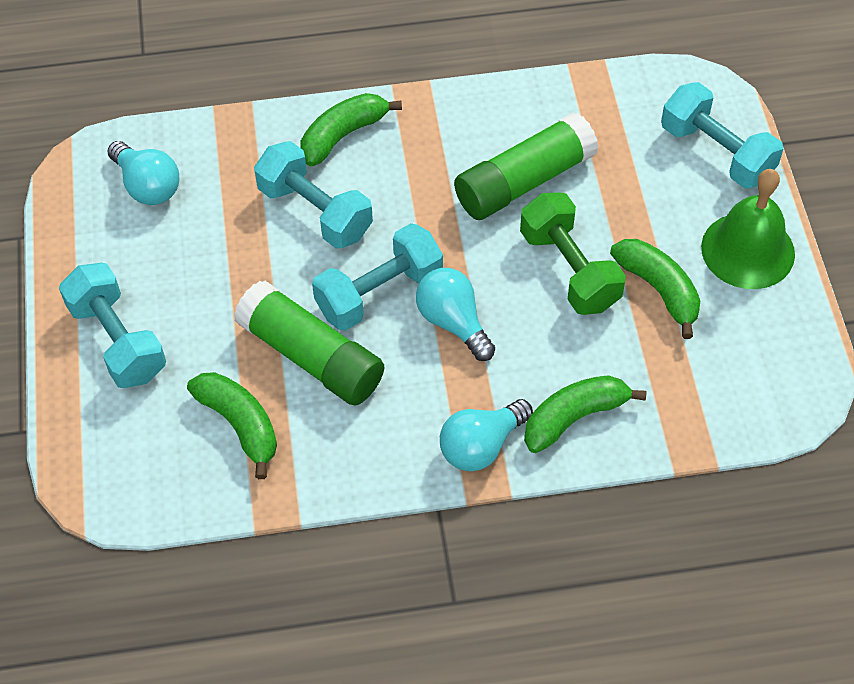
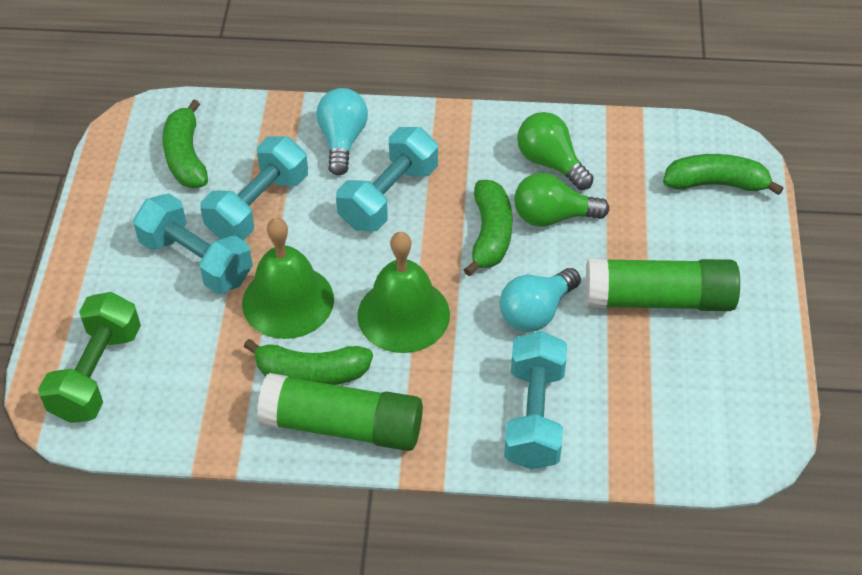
green bell: [701,169,795,289] = 1 -> [242,218,334,339] [357,232,450,353] = 2
green light bulb: none = 0 -> [514,172,609,227] [517,112,594,190] = 2
turquoise light bulb: [107,141,179,205] [416,268,495,361] [440,399,533,471] = 3 -> [316,88,368,176] [500,268,581,332] = 2

